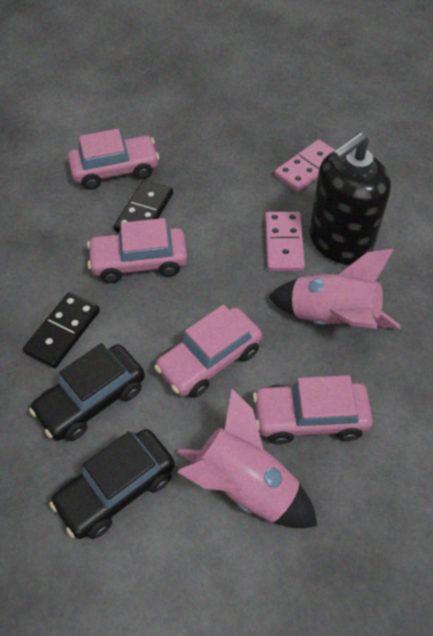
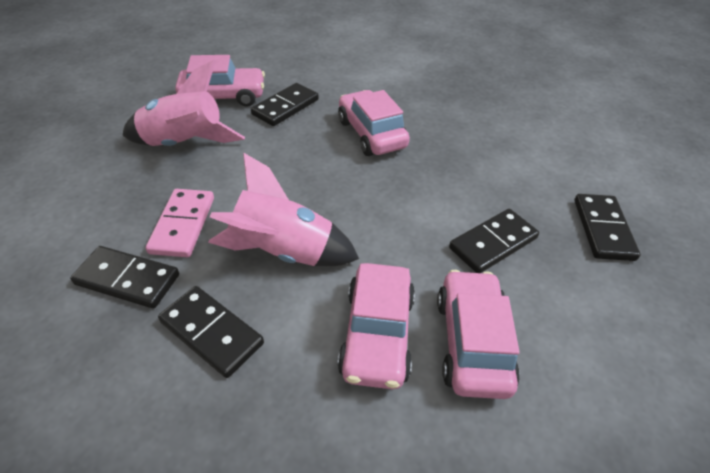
black car: [29,343,145,441] [49,429,175,539] = 2 -> none = 0
black domino: [23,292,100,368] [114,180,173,233] = 2 -> [70,246,179,308] [158,286,264,378] [251,83,319,126] [449,209,539,273] [574,194,640,261] = 5
black soap dispenser: [309,132,391,265] = 1 -> none = 0
pink domino: [265,212,305,271] [274,139,335,192] = 2 -> [146,189,214,257] = 1

